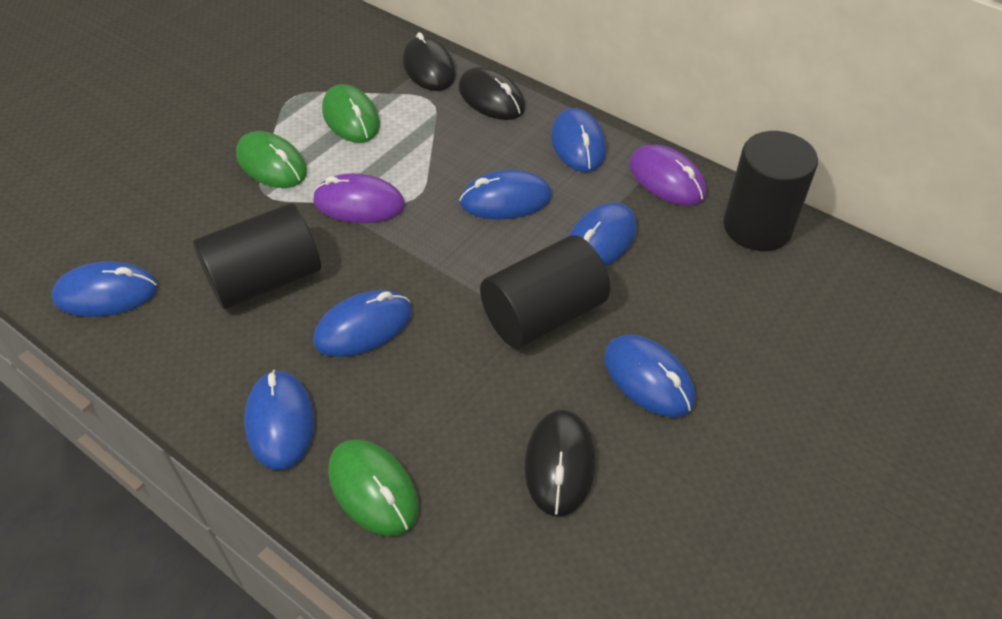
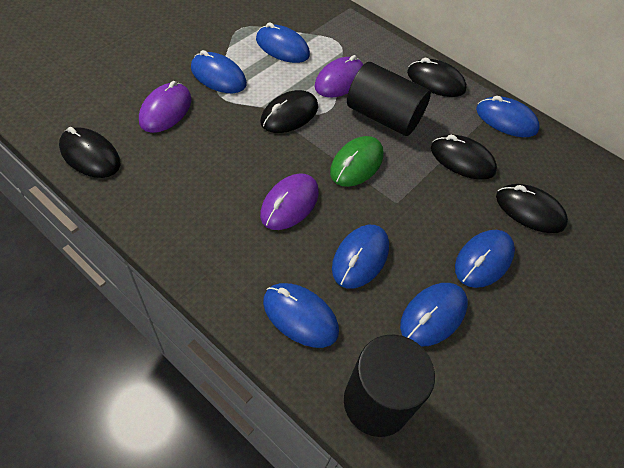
black cylinder: [193,203,321,309] [480,235,610,349] [723,131,818,251] = 3 -> [344,335,435,437] [347,62,431,136] = 2
black mouse: [402,32,456,91] [458,67,525,120] [524,410,596,517] = 3 -> [59,127,120,178] [260,90,318,133] [407,58,467,97] [431,135,497,180] [496,184,568,233] = 5
green mouse: [236,131,307,188] [322,84,380,143] [328,439,419,536] = 3 -> [330,136,384,187] = 1
purple mouse: [313,173,405,223] [629,144,706,205] = 2 -> [139,81,191,133] [260,173,319,230] [314,55,363,98] = 3

